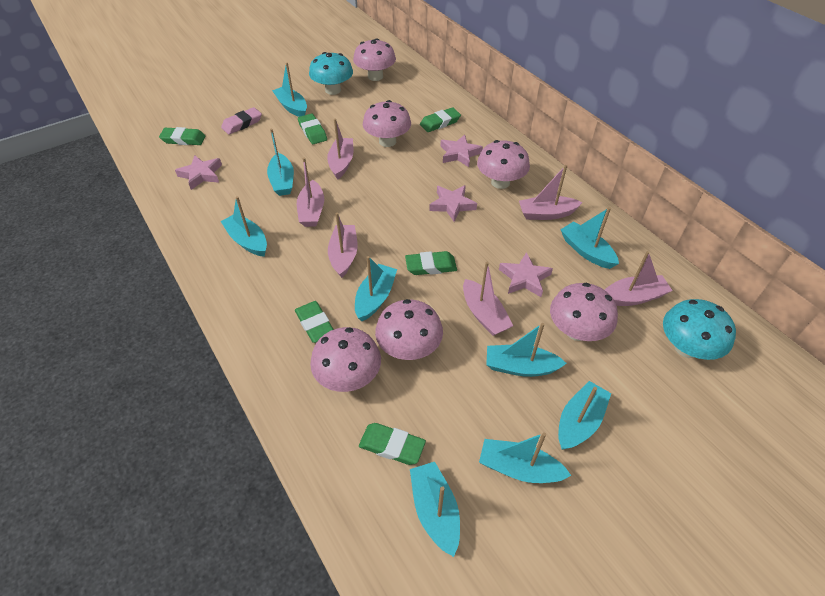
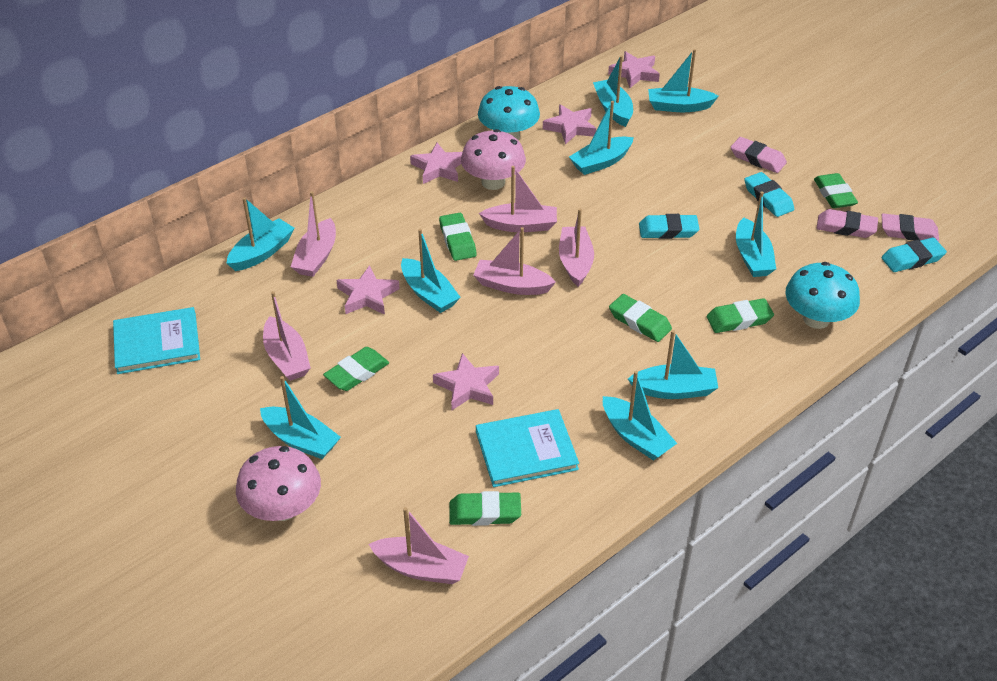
pink eraser: [221,107,262,135] = 1 -> [731,137,787,173] [817,209,878,238] [882,213,939,242] = 3
pink mushroom: [310,327,381,392] [353,38,396,81] [363,100,411,147] [375,299,443,360] [477,140,530,189] [550,283,618,341] = 6 -> [236,446,321,521] [461,129,526,190] = 2
pink star: [175,155,222,190] [429,185,477,222] [440,134,483,167] [499,252,553,297] = 4 -> [336,265,400,315] [410,143,462,184] [433,353,499,410] [543,104,596,144] [608,51,660,88] = 5
turquoise book: none = 0 -> [113,307,200,374] [476,409,579,487] = 2
turquoise eraser: none = 0 -> [639,214,699,239] [744,172,794,217] [881,238,947,272] = 3

